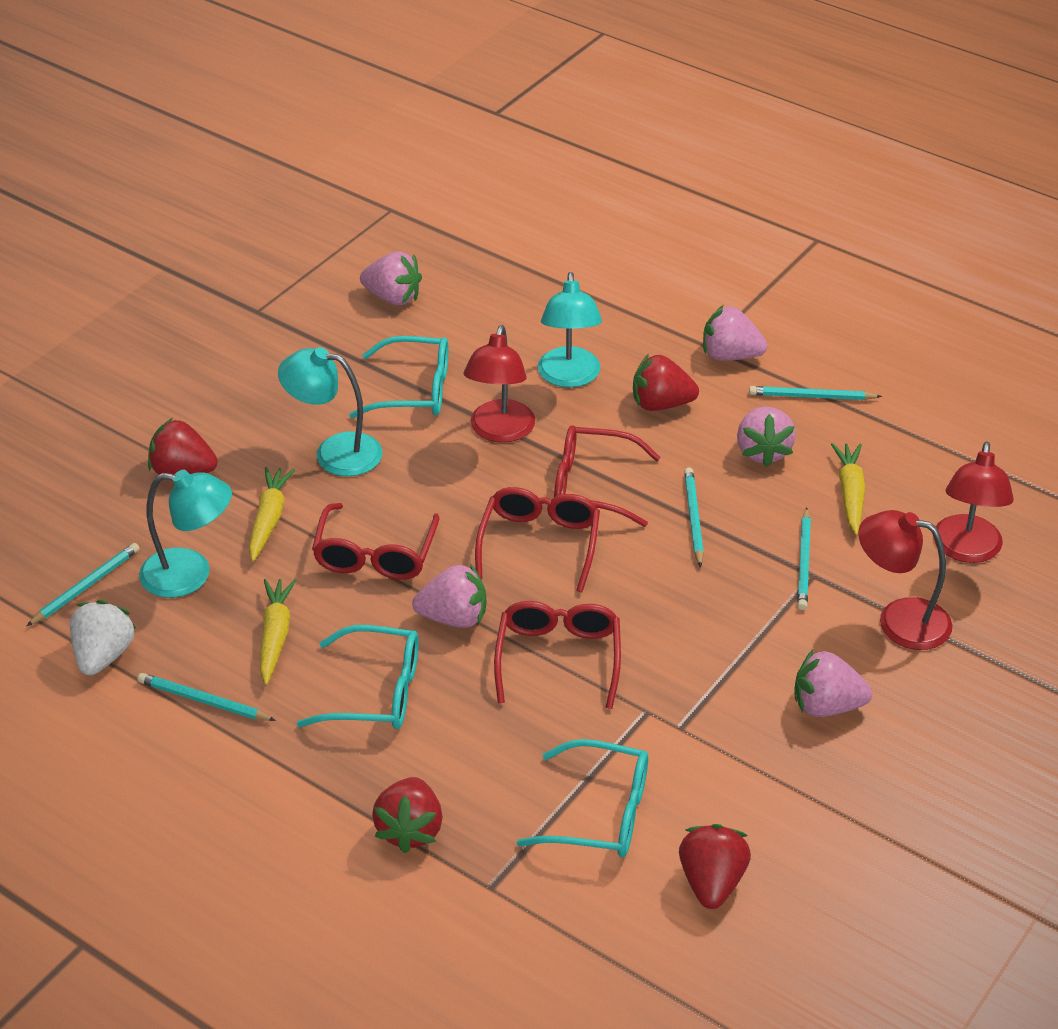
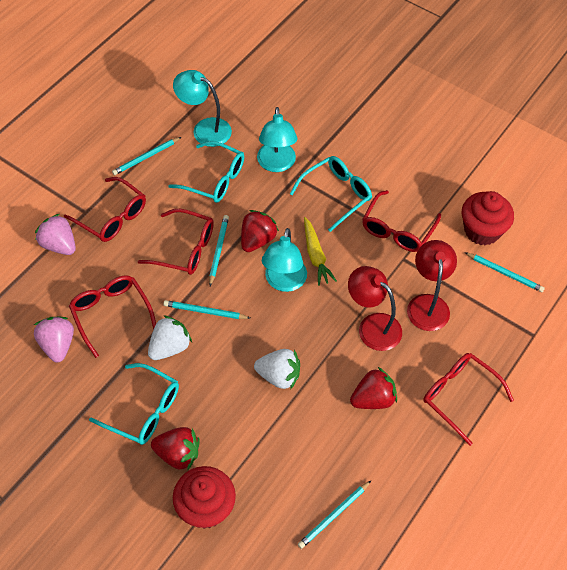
pink strawberry: [360,251,422,305] [412,563,486,628] [703,305,767,361] [737,406,796,467] [794,649,872,717] = 5 -> [34,317,74,362] [35,214,76,255] = 2
red cupcake: none = 0 -> [173,466,236,529] [462,191,514,245] = 2
red glasses: [312,503,440,580] [475,487,600,592] [494,601,621,709] [554,425,660,527] = 4 -> [64,177,146,242] [69,275,156,358] [138,209,214,275] [362,190,441,252] [423,353,514,446] = 5
red lamp: [464,325,535,443] [858,510,953,650] [933,441,1014,563] = 3 -> [348,266,402,351] [407,240,457,331] = 2
red strawberry: [148,418,218,475] [372,777,443,853] [633,354,699,411] [679,824,751,909] = 4 -> [151,427,200,471] [241,210,279,252] [350,367,397,409] = 3
white strawberry: [70,600,136,675] = 1 -> [148,315,192,360] [254,349,300,390] = 2
yellow carrot: [249,467,295,562] [260,579,296,685] [831,443,866,536] = 3 -> [304,217,337,286] = 1

